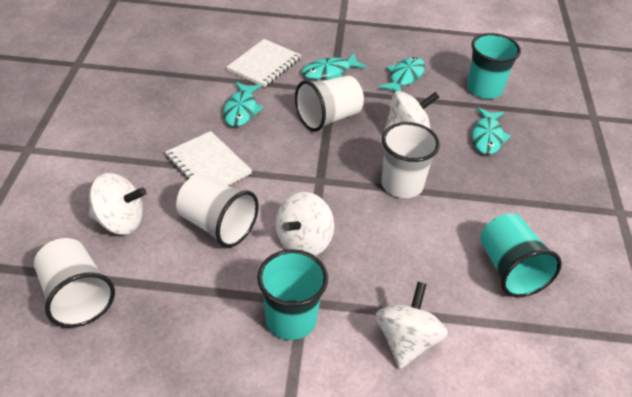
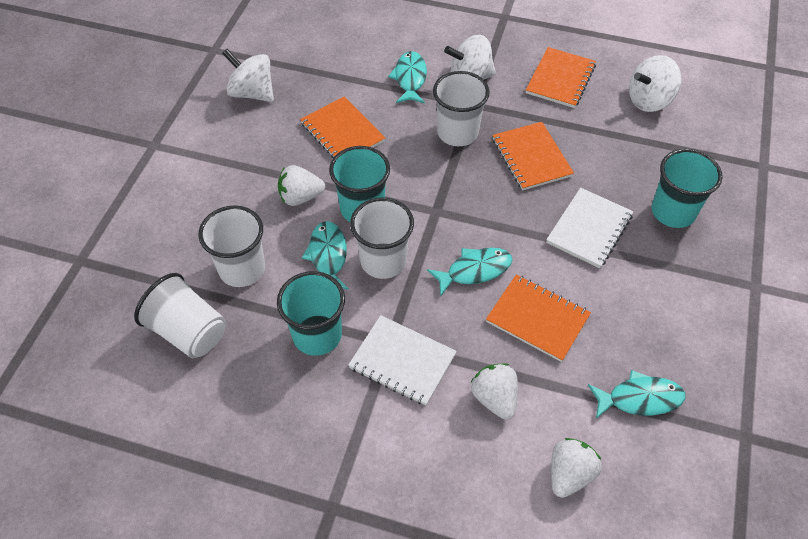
orange notebook: none = 0 -> [300,97,385,158] [486,274,591,362] [493,122,574,191] [526,47,596,108] = 4
white spinning top: [89,173,146,235] [275,192,334,256] [376,282,448,369] [384,91,439,131] = 4 -> [222,49,274,102] [444,35,496,79] [629,55,681,112] = 3
white strawberry: none = 0 -> [278,165,325,206] [471,363,518,420] [551,438,602,498] = 3

